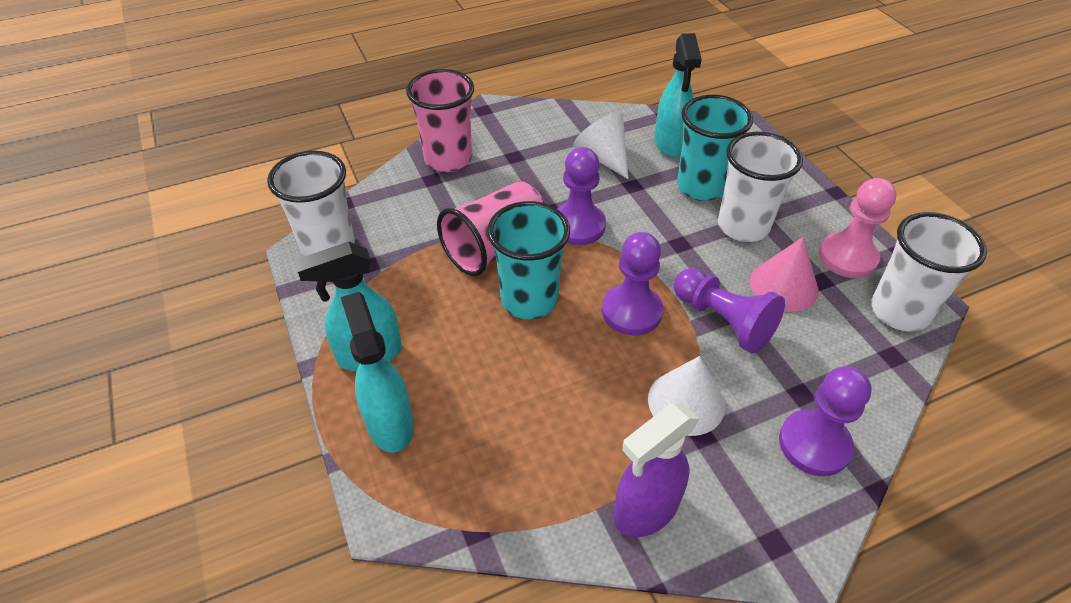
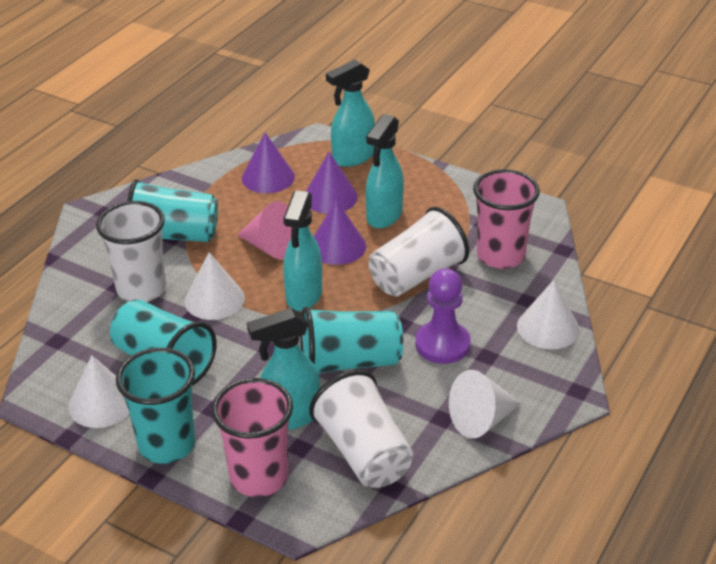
pink pawn: [819,178,896,278] = 1 -> none = 0
purple cone: none = 0 -> [242,133,295,193] [306,152,358,214] [314,200,366,265] = 3
purple pawn: [557,147,606,245] [602,232,663,336] [674,268,785,353] [779,366,872,476] = 4 -> [415,268,470,364] = 1
purple spray bottle: [613,404,699,537] = 1 -> none = 0
turquoise cup: [487,201,570,319] [677,95,753,201] = 2 -> [110,299,217,386] [116,348,195,464] [127,179,218,242] [300,307,403,374] = 4
turquoise spray bottle: [295,241,402,371] [341,292,414,453] [654,33,702,157] = 3 -> [247,308,320,430] [283,190,322,311] [326,59,375,167] [365,114,404,229] = 4
white cone: [573,113,629,179] [648,356,725,436] = 2 -> [68,355,130,428] [184,252,245,320] [449,370,521,439] [517,280,579,349] = 4

